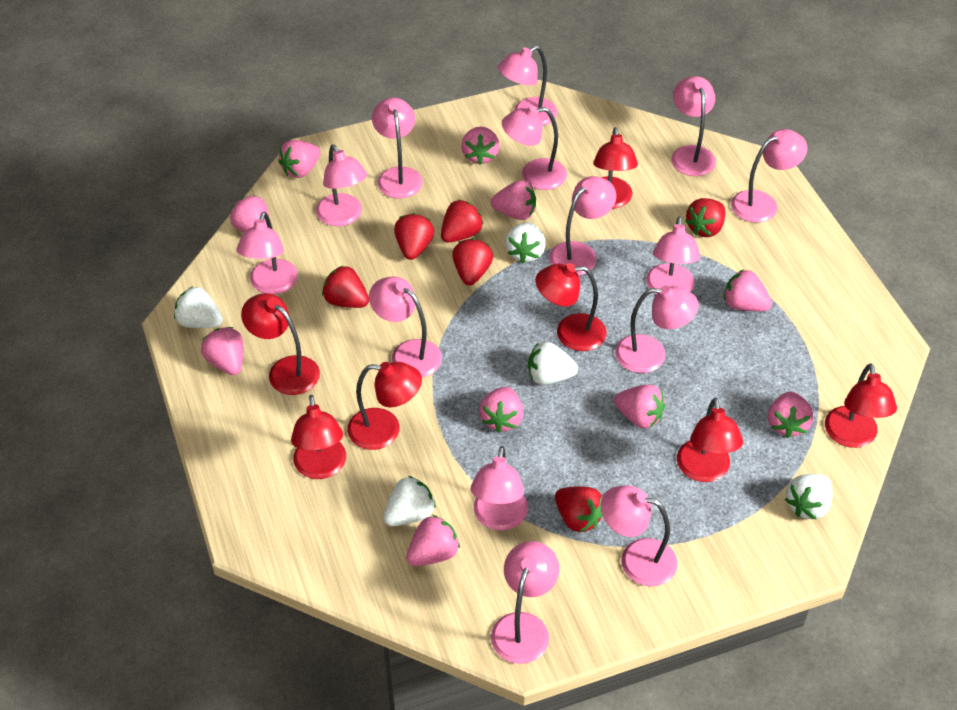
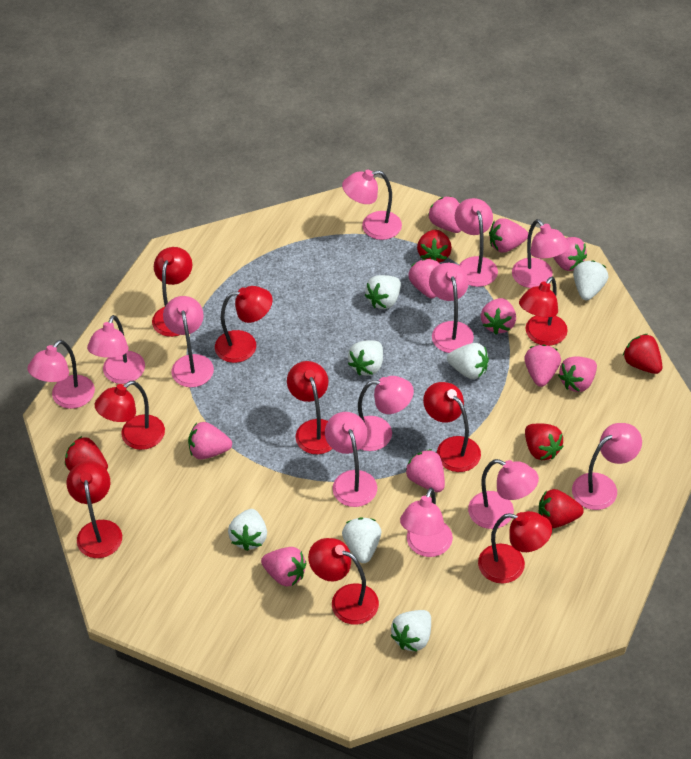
pink lamp: [236,211,298,294] [316,144,367,226] [369,276,442,377] [372,98,423,198] [471,446,528,530] [491,541,559,664] [498,46,557,126] [502,106,567,190] [549,176,616,276] [601,486,678,586] [615,285,699,373] [646,216,700,295] [671,76,716,176] [731,129,807,223] = 14 -> [27,340,95,409] [87,315,145,384] [163,296,214,387] [325,412,377,507] [342,170,402,240] [358,376,414,451] [400,488,453,557] [429,263,474,353] [455,198,498,287] [468,459,539,529] [512,219,569,288] [572,423,642,510] = 12
red lamp: [241,293,320,395] [291,395,346,479] [347,362,422,450] [536,263,606,351] [593,127,638,209] [677,398,743,482] [825,363,897,448] = 7 -> [67,461,122,558] [95,381,165,450] [152,247,192,337] [215,286,272,363] [287,361,332,454] [308,538,379,625] [423,382,481,472] [478,511,552,583] [519,277,568,346] = 9
red strawberry: [322,265,369,308] [394,213,435,260] [441,200,483,243] [452,238,493,286] [555,486,603,532] [685,198,725,237] = 6 -> [65,436,108,471] [417,230,452,263] [525,424,564,460] [538,489,584,528] [623,334,662,374] = 5
white strawberry: [174,286,223,328] [383,476,436,526] [505,223,546,263] [528,342,578,385] [785,474,832,519] = 5 -> [228,509,267,551] [342,517,381,563] [348,340,383,376] [365,275,401,309] [390,610,431,651] [447,343,489,379] [573,260,608,300] = 7

